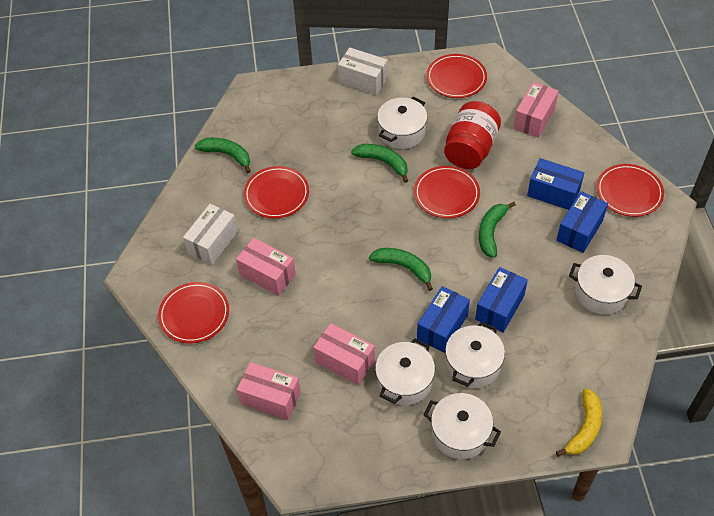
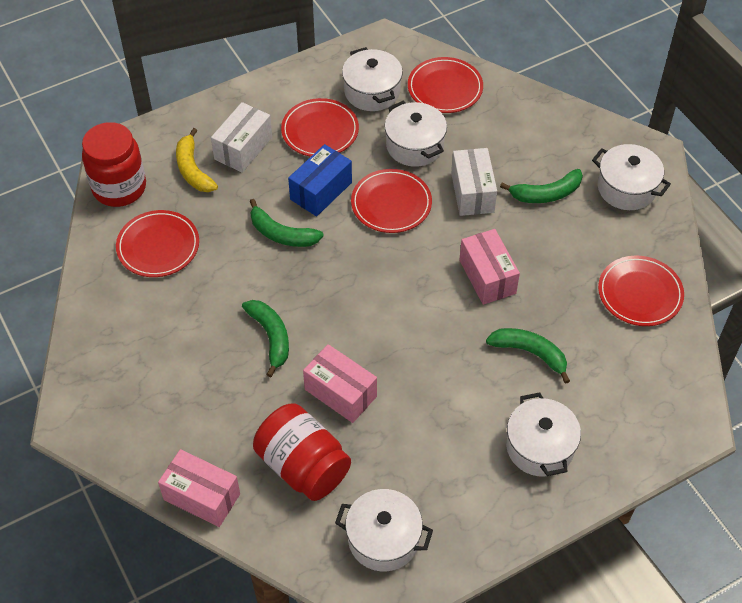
blue box: [417,286,470,353] [475,267,528,333] [527,158,584,210] [556,191,608,253] = 4 -> [288,144,352,216] = 1
pink box: [236,238,296,296] [237,362,301,420] [313,323,375,385] [513,82,558,138] = 4 -> [158,449,240,527] [303,344,377,423] [459,229,520,305] = 3
red jar: [444,101,501,169] = 1 -> [82,122,146,207] [253,403,351,501] = 2

